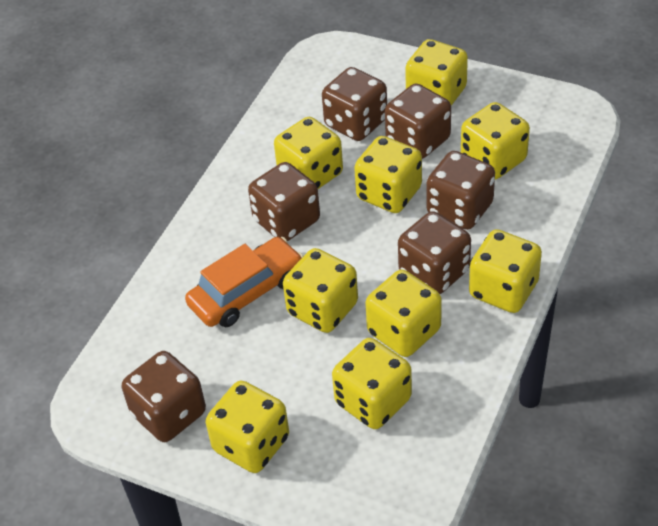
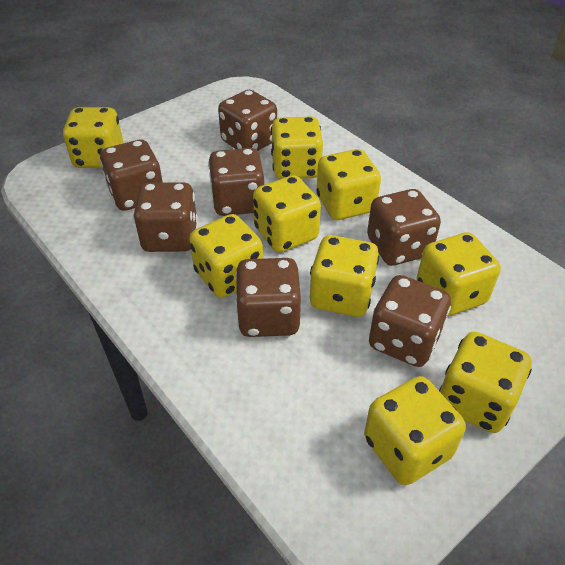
brown dice: [122,351,206,442] [248,162,320,241] [322,67,387,141] [385,84,451,159] [398,211,471,294] [426,151,495,230] = 6 -> [100,140,163,211] [133,182,198,252] [208,148,264,216] [218,90,277,151] [235,258,301,337] [367,189,441,266] [369,275,451,367] = 7
orange car: [185,237,303,327] = 1 -> none = 0

